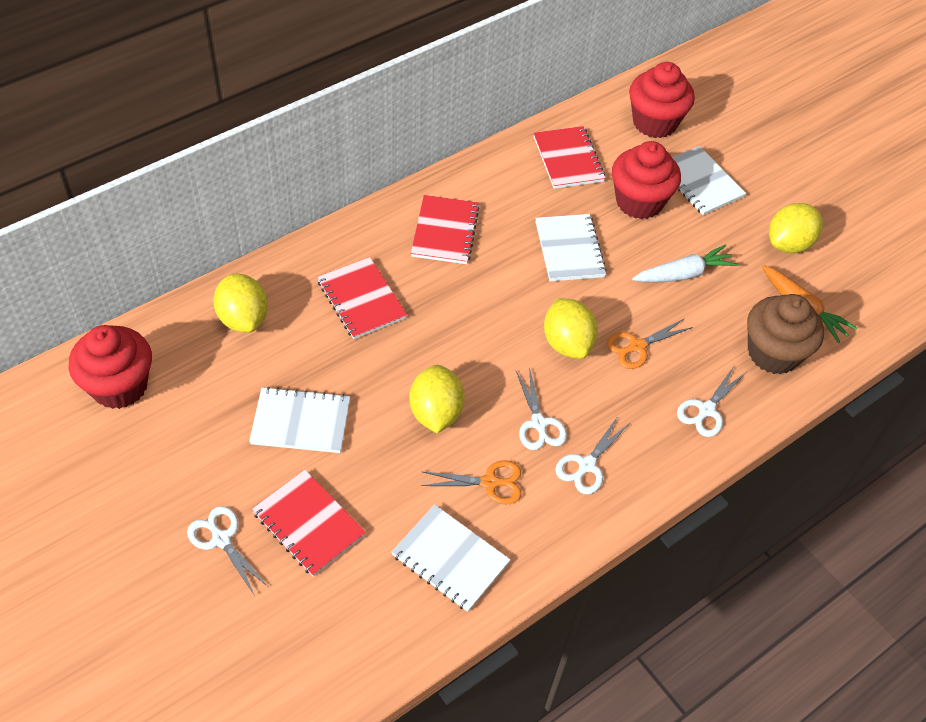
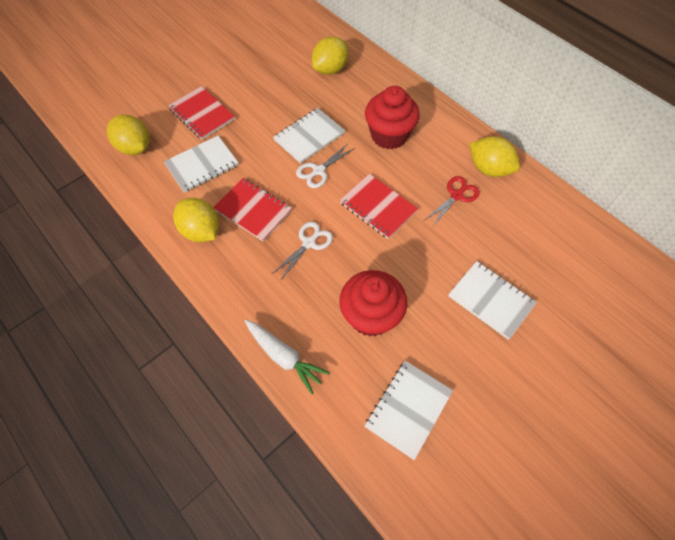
brown cupcake: [747,294,824,374] = 1 -> none = 0
orange carrot: [762,265,857,343] = 1 -> none = 0
orange scissors: [421,460,522,504] [606,318,693,369] = 2 -> none = 0
red cupcake: [69,325,152,409] [612,141,681,219] [629,62,695,138] = 3 -> [339,270,407,337] [365,86,420,149] = 2
red notebook: [252,470,366,577] [317,257,407,339] [411,195,480,264] [533,126,606,189] = 4 -> [168,86,235,140] [213,178,292,242] [340,174,418,239] = 3
red scissors: none = 0 -> [425,176,480,227] = 1
white scissors: [187,506,268,596] [516,367,567,450] [555,416,630,494] [677,366,746,437] = 4 -> [272,222,333,281] [296,144,355,188] = 2

